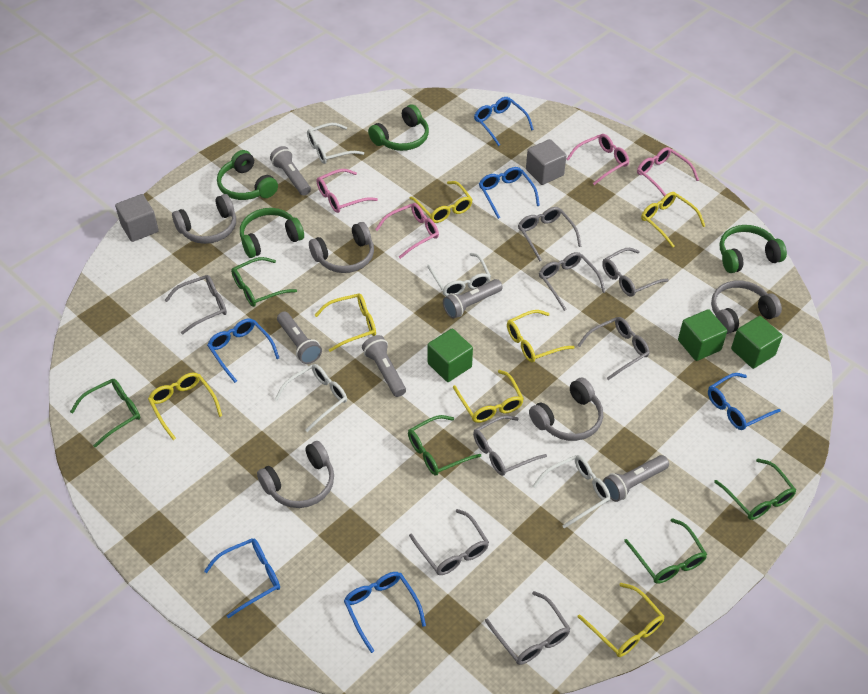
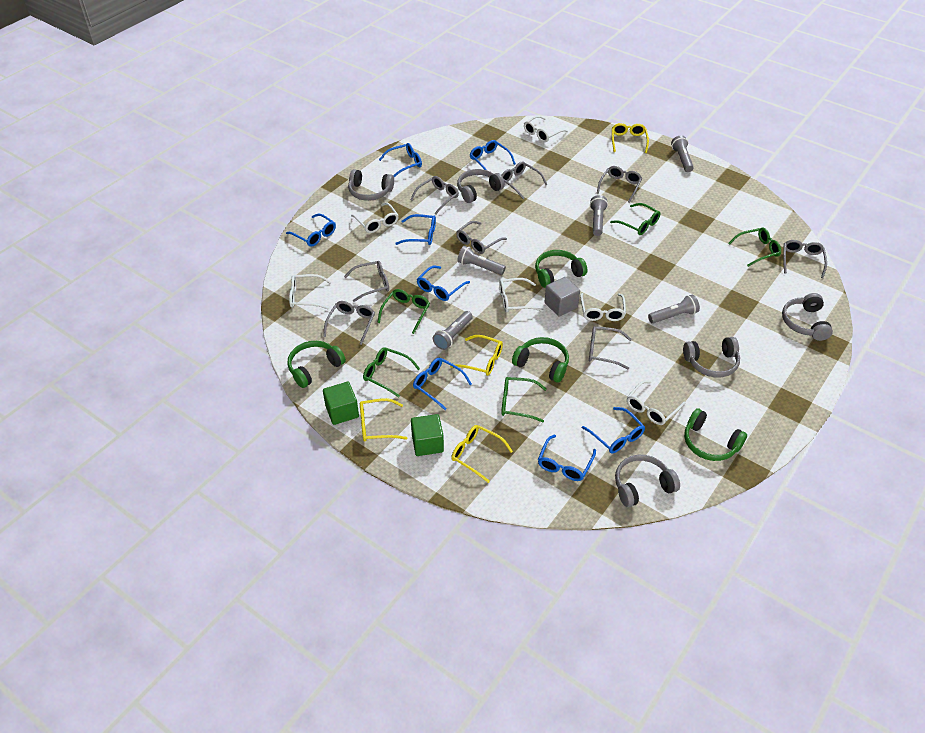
blue glasses: [204,538,280,618] [207,318,279,383] [344,572,426,653] [474,97,534,146] [479,167,540,219] [708,373,781,430] = 6 -> [286,214,336,247] [379,143,422,177] [395,214,436,245] [413,358,472,410] [417,266,470,301] [470,140,516,170] [538,434,596,481] [582,407,645,453] = 8
green cube: [428,328,473,382] [678,309,727,361] [731,316,783,369] = 3 -> [323,382,359,425] [411,414,444,456] = 2
grey cube: [115,194,159,242] [526,139,567,185] = 2 -> [545,277,580,317] = 1
pink glasses: [317,169,378,213] [375,203,439,259] [567,134,629,185] [637,147,699,196] = 4 -> none = 0
white glasses: [275,364,347,432] [307,123,364,164] [427,253,491,296] [533,455,610,528] = 4 -> [289,274,331,309] [351,203,399,233] [499,278,544,313] [524,116,568,142] [580,293,626,321] [627,380,686,425] = 6
yellow glasses: [148,373,222,440] [315,294,376,352] [410,181,473,223] [453,370,524,423] [507,310,575,362] [578,583,665,657] [641,192,705,248] = 7 -> [360,398,407,441] [450,335,503,376] [451,425,513,483] [612,123,649,153] = 4

